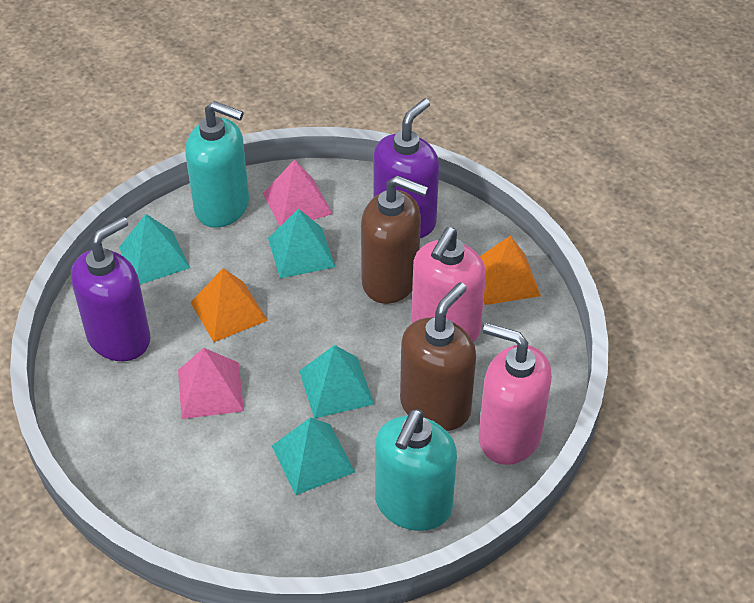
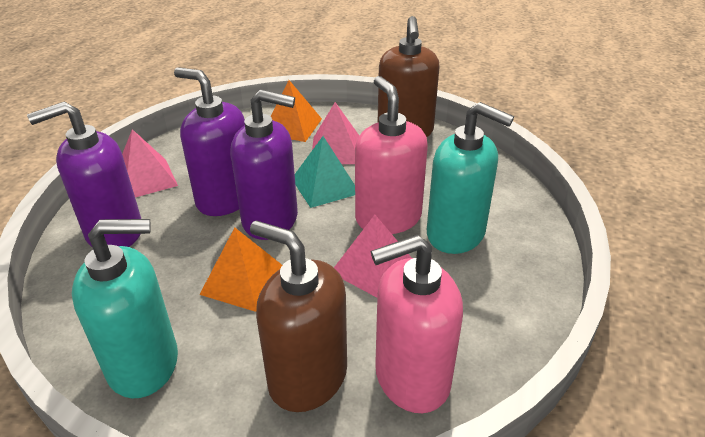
pink pyramid: [178,348,244,419] [263,159,333,226] = 2 -> [122,129,178,197] [312,102,359,164] [334,215,412,298] = 3
purple soap dispenser: [71,217,151,361] [373,99,439,238] = 2 -> [27,102,141,248] [174,67,245,216] [230,90,298,240] = 3
turquoise pyramid: [119,214,190,284] [268,209,335,278] [272,417,355,495] [299,345,374,419] = 4 -> [295,136,355,208] = 1

